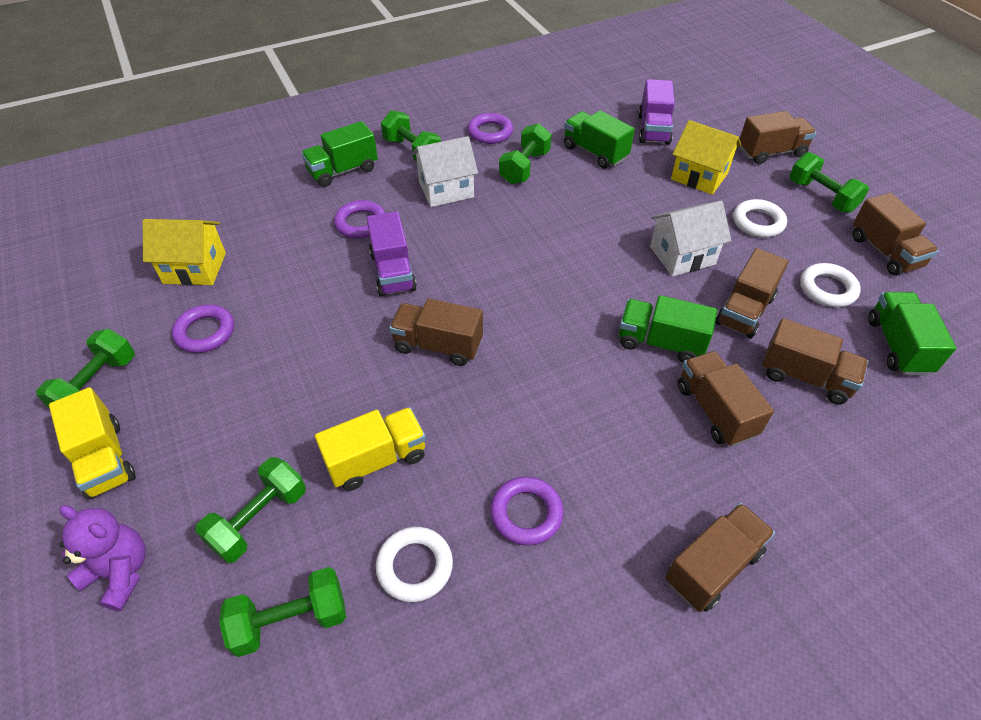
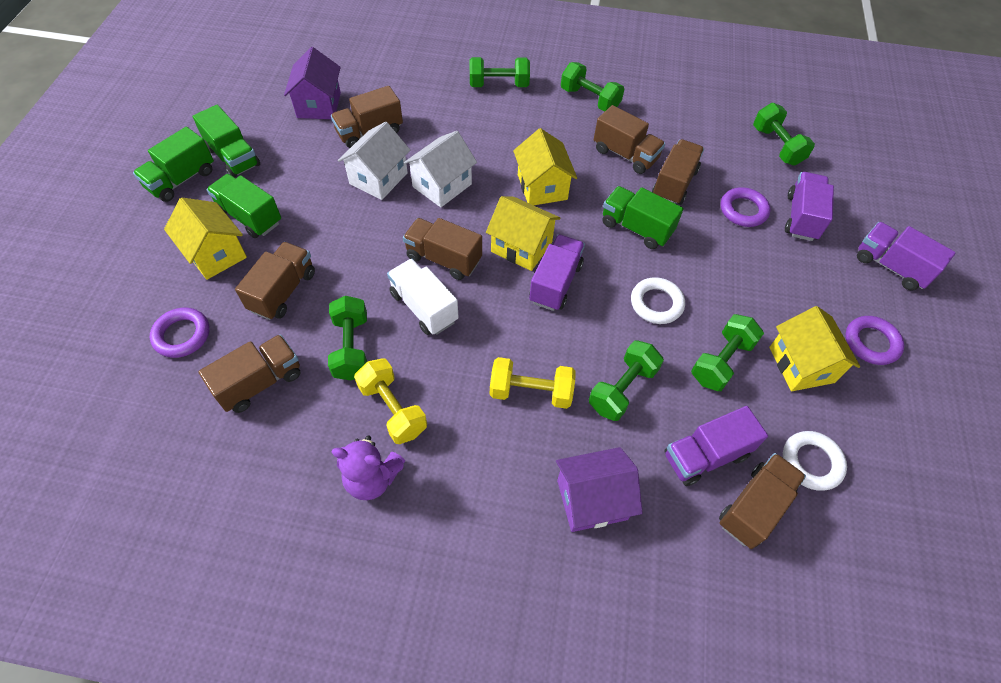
purple house: none = 0 -> [284,47,341,119] [556,447,643,532] = 2
purple ring: [172,305,234,353] [334,200,385,239] [467,113,513,144] [490,476,563,546] = 4 -> [150,308,210,358] [720,187,771,227] [845,316,904,365] = 3
purple truck: [366,211,417,296] [638,79,675,145] = 2 -> [529,234,585,311] [664,406,768,486] [785,172,834,241] [857,222,955,291] = 4
white ring: [376,527,453,602] [733,199,787,238] [800,263,861,307] = 3 -> [631,277,685,324] [783,431,847,491] = 2
white truck: none = 0 -> [387,259,459,335] = 1
yellow dumbbell: none = 0 -> [354,358,427,444] [490,357,576,409] = 2
yellow house: [142,219,226,286] [671,120,741,195] = 2 -> [164,198,247,280] [486,196,561,271] [513,128,577,205] [769,306,860,391] = 4
yellow truck: [49,387,136,500] [315,407,426,491] = 2 -> none = 0

